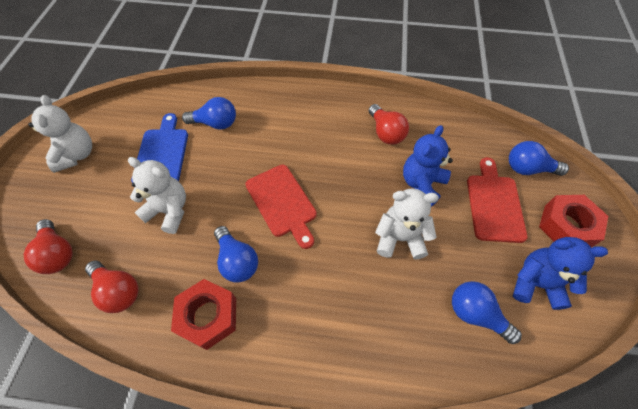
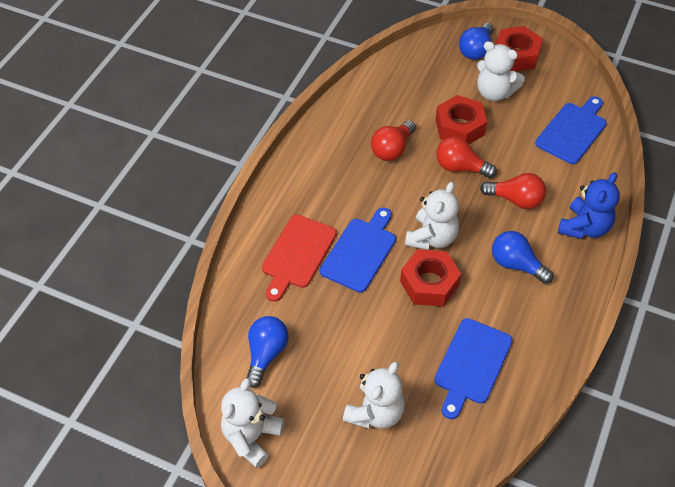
blue cutting board: [131,113,188,183] = 1 -> [320,208,396,292] [434,318,512,419] [535,96,607,164] = 3
blue light bulb: [182,97,236,130] [214,226,258,283] [452,281,522,344] [509,141,569,176] = 4 -> [247,316,288,388] [459,23,493,60] [492,231,553,284] = 3
blue teddy bear: [403,125,453,207] [513,237,608,310] = 2 -> [558,172,620,239] = 1
red cutting board: [245,165,317,249] [467,157,527,243] = 2 -> [262,215,337,302] = 1
red nut: [171,279,236,350] [539,195,608,247] = 2 -> [400,249,461,306] [436,95,487,144] [496,26,543,72] = 3
white teddy bear: [28,95,92,173] [128,157,186,234] [375,188,439,259] = 3 -> [221,378,284,468] [343,362,405,429] [405,182,459,250] [477,41,525,101] = 4

